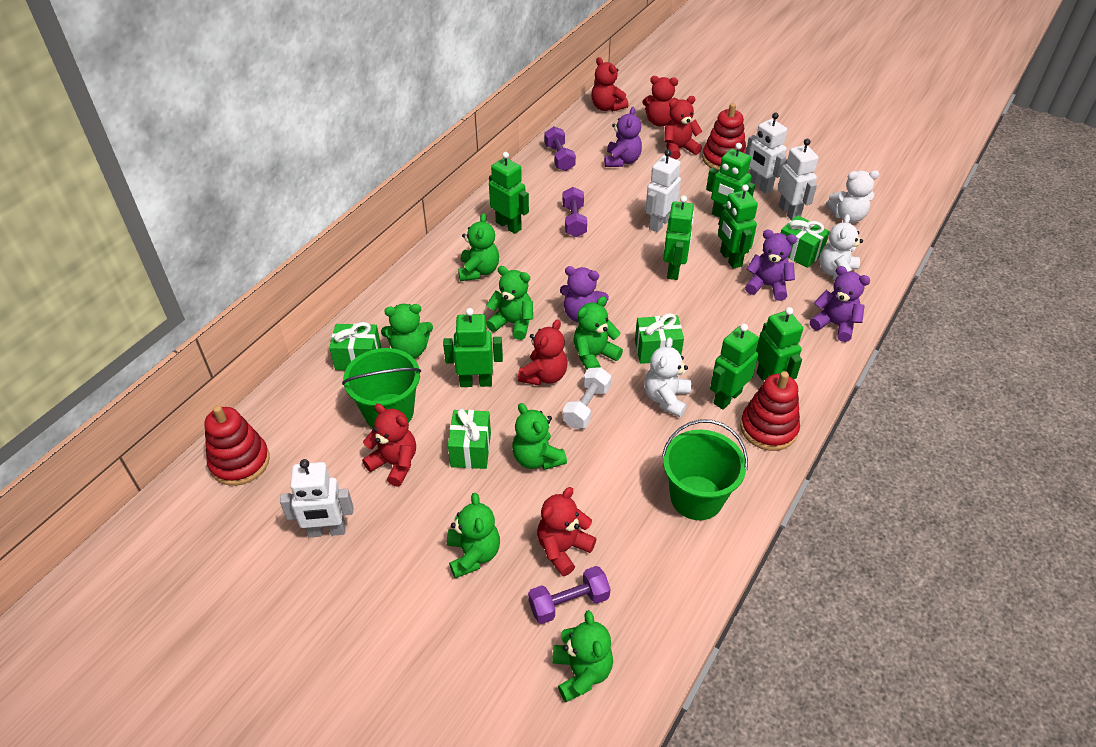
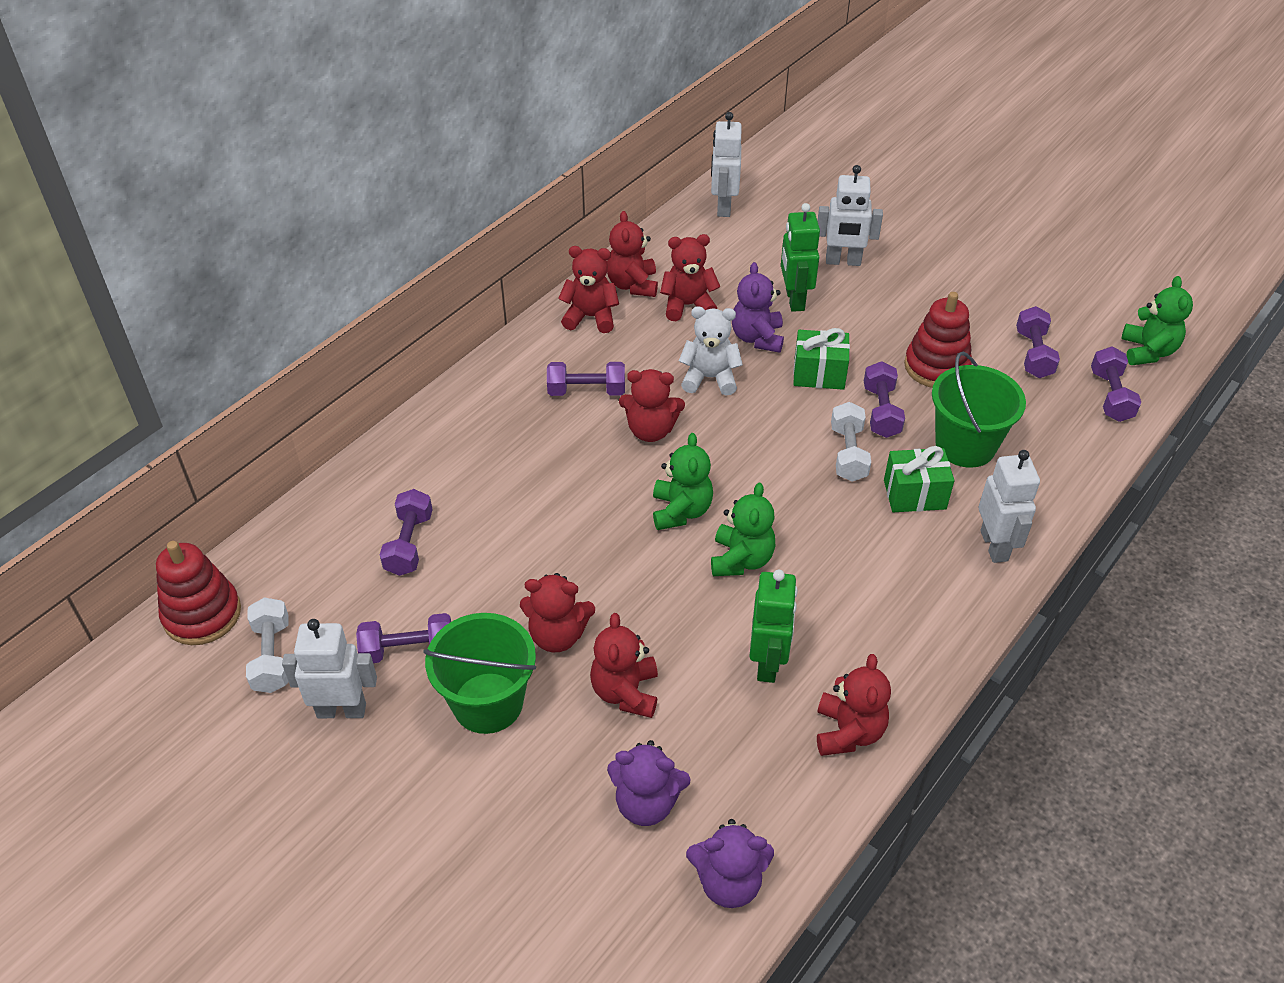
green gift: [329,322,381,370] [448,409,491,469] [635,313,684,364] [781,215,830,268] = 4 -> [793,328,850,390] [884,446,954,512] = 2
green robot: [443,308,503,387] [489,152,529,234] [663,196,694,280] [706,143,755,218] [710,324,759,410] [718,184,758,269] [756,307,803,380] = 7 -> [750,570,798,683] [781,203,820,312] = 2
green teddy bear: [381,304,433,359] [447,493,500,578] [458,213,499,281] [486,266,533,340] [512,403,567,470] [552,610,613,702] [573,296,623,370] = 7 -> [653,433,713,530] [711,483,775,576] [1121,276,1193,365] = 3
purple dumbbell: [528,566,610,624] [544,126,576,171] [563,187,587,237] = 3 -> [356,613,451,663] [380,489,432,576] [547,362,625,396] [864,361,905,438] [1016,306,1060,378] [1091,346,1141,422] = 6
purple teddy bear: [560,266,609,322] [605,107,642,167] [745,230,797,301] [810,266,870,342] = 4 -> [607,740,690,826] [686,819,774,908] [732,262,784,353] = 3
red stacking toy: [204,405,270,486] [702,103,746,170] [740,371,800,451] = 3 -> [156,541,241,645] [904,292,972,388] = 2
red teddy bear: [362,403,416,487] [518,319,568,386] [537,487,596,576] [591,57,629,112] [642,76,678,127] [664,96,703,160] = 6 -> [520,573,595,652] [558,246,619,333] [590,613,658,718] [607,211,658,297] [619,369,685,442] [660,234,720,321] [817,654,891,756] = 7
white dumbbell: [563,367,611,428] = 1 -> [246,597,288,693] [831,402,871,482] = 2
white teddy bear: [644,337,691,417] [819,214,863,281] [826,170,879,223] = 3 -> [679,306,743,395] = 1

